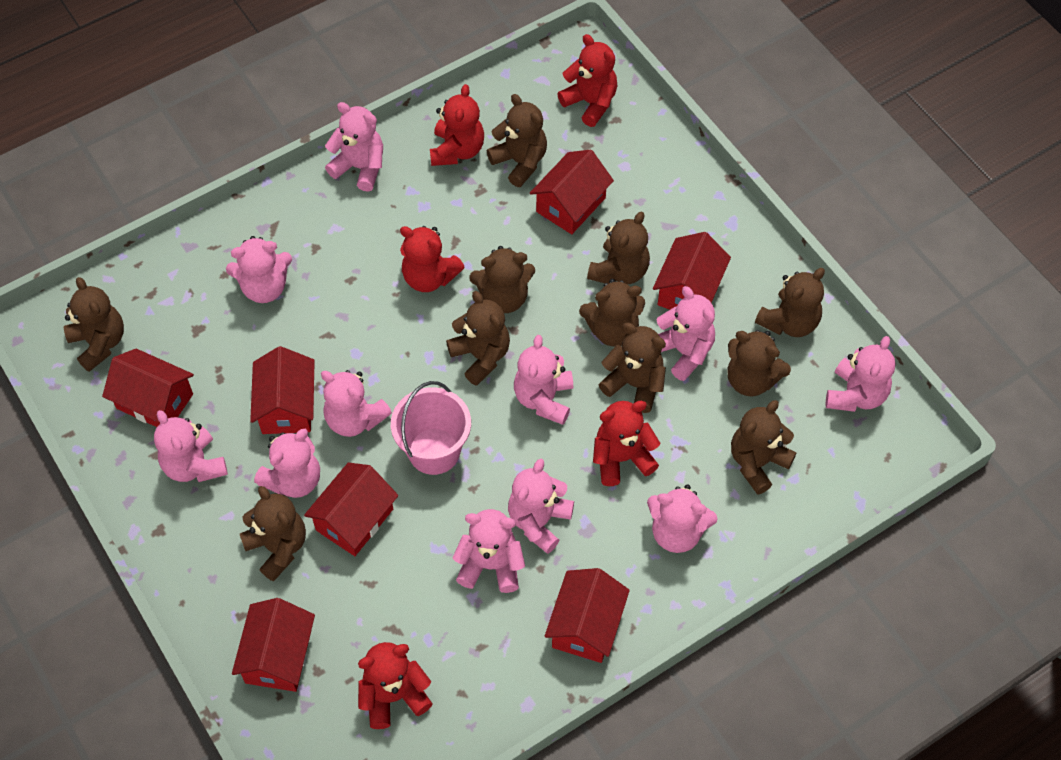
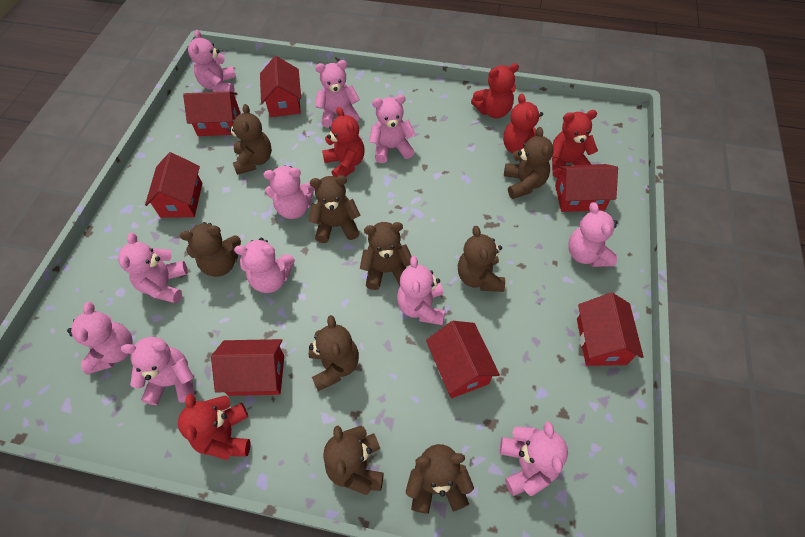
brown teddy bear: [64,277,124,372] [240,486,306,582] [446,291,510,386] [469,246,535,313] [487,94,547,187] [579,279,645,347] [587,212,650,284] [599,323,666,413] [727,330,791,396] [731,400,796,495] [755,268,825,337] = 11 -> [180,222,241,277] [228,104,272,175] [309,175,360,243] [309,315,359,391] [323,425,383,495] [360,222,412,290] [406,444,474,514] [458,226,505,292] [504,127,554,199] = 9
pink bucket: [391,381,471,475] = 1 -> none = 0

